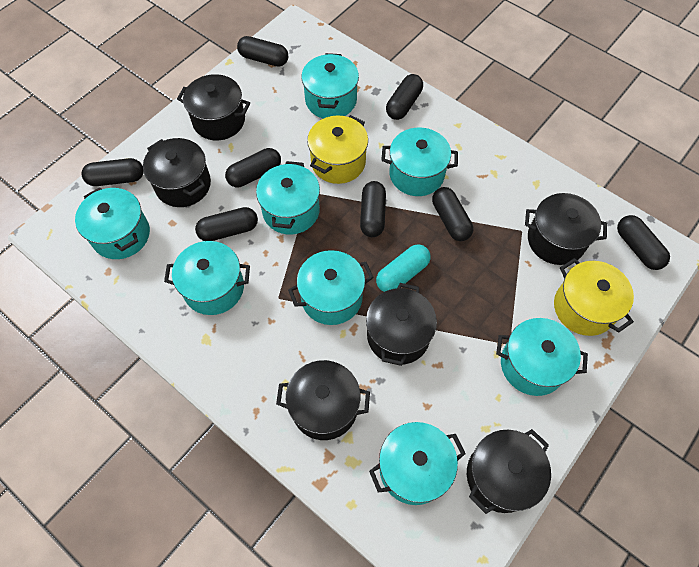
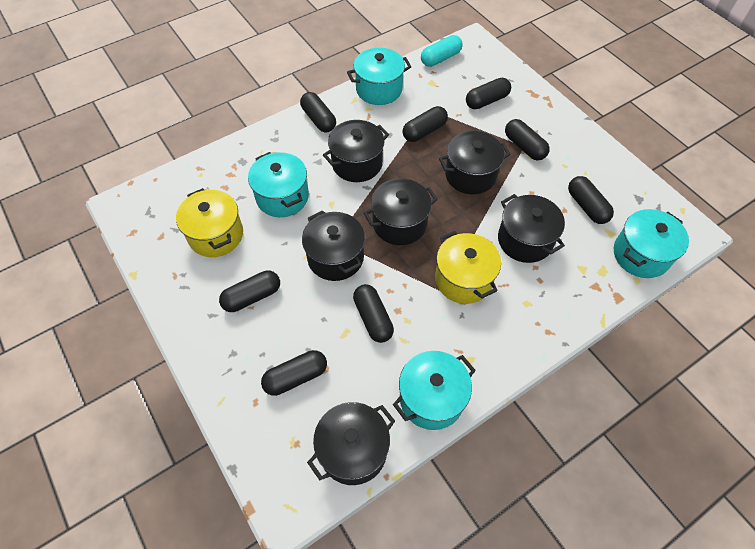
turquoise pot: [75,187,150,259] [164,241,250,315] [256,161,320,235] [288,250,374,325] [302,53,359,119] [369,422,466,505] [381,128,458,196] [496,318,588,396] = 8 -> [248,152,309,217] [347,48,411,105] [393,351,476,430] [614,209,689,278] = 4

